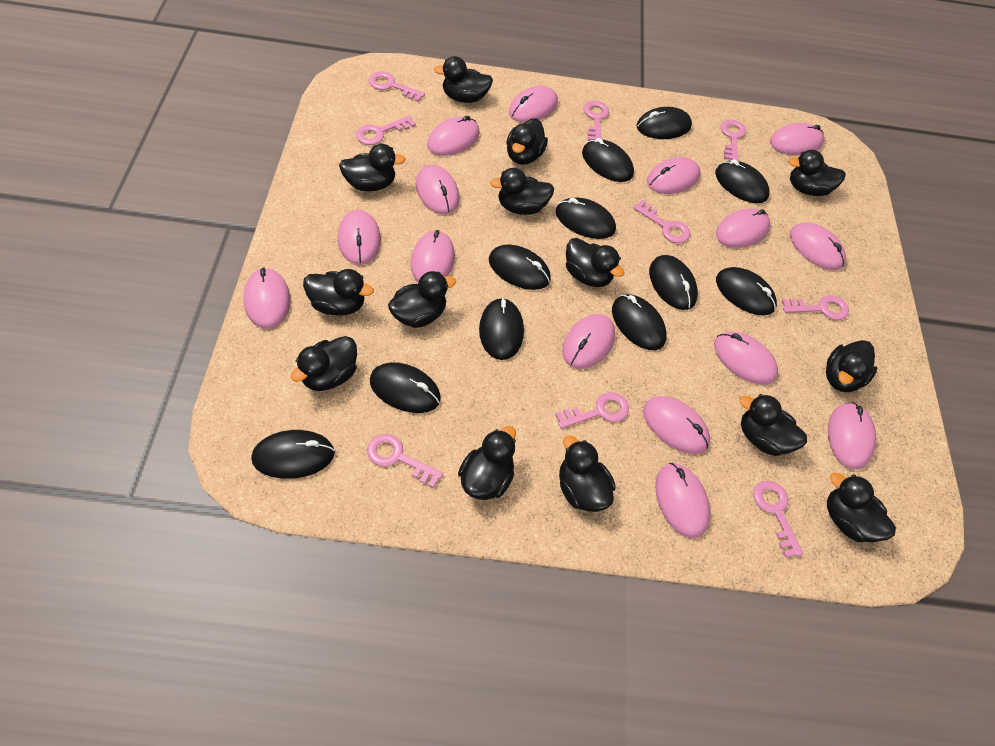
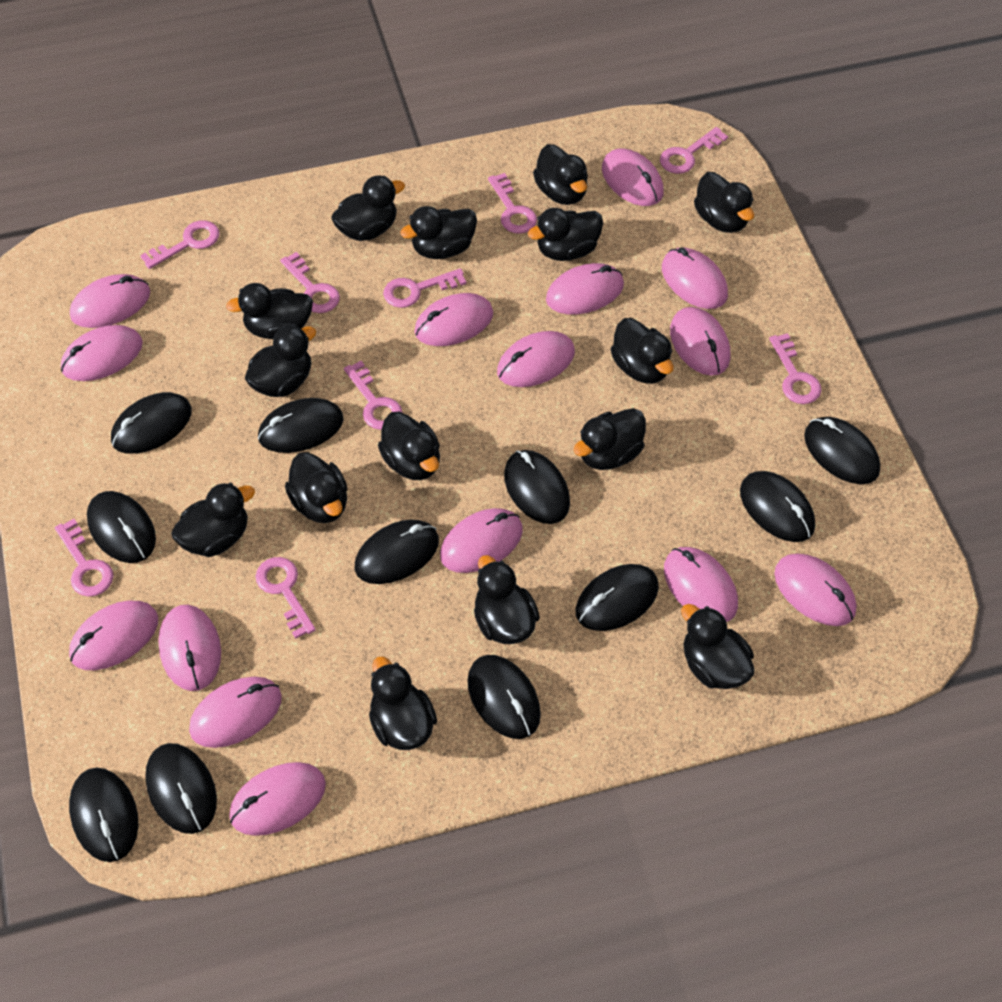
black duck: [290,336,357,391] [303,269,374,316] [339,144,406,192] [388,271,456,328] [434,56,493,103] [458,426,516,500] [490,168,554,215] [506,118,548,165] [559,435,615,512] [566,238,624,287] [739,394,807,456] [788,150,846,196] [826,340,877,392] [827,472,896,542] = 14 -> [171,482,255,557] [226,283,313,339] [245,325,316,397] [285,452,348,523] [331,175,405,241] [369,656,437,750] [378,412,440,480] [400,206,477,259] [474,555,540,644] [528,208,603,261] [533,144,588,205] [574,408,646,470] [610,318,674,384] [681,604,754,689] [694,172,755,233] = 15

